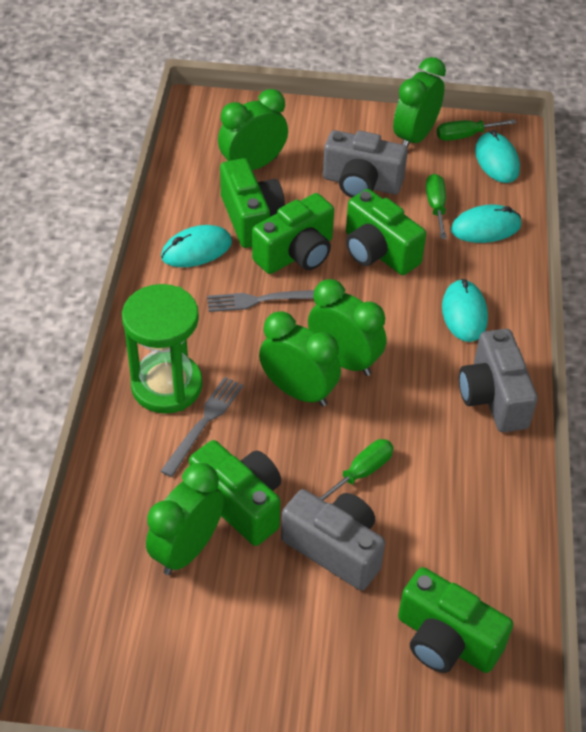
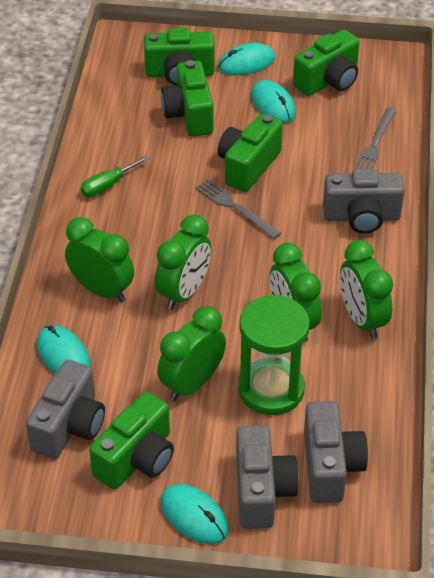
green screwdriver: [318,439,394,501] [426,174,447,239] [437,119,516,141] = 3 -> [80,156,149,197] = 1
grey camera: [281,489,385,591] [323,130,408,198] [459,329,538,432] = 3 -> [26,360,105,459] [236,425,299,529] [304,401,368,503] [323,169,405,234] = 4

